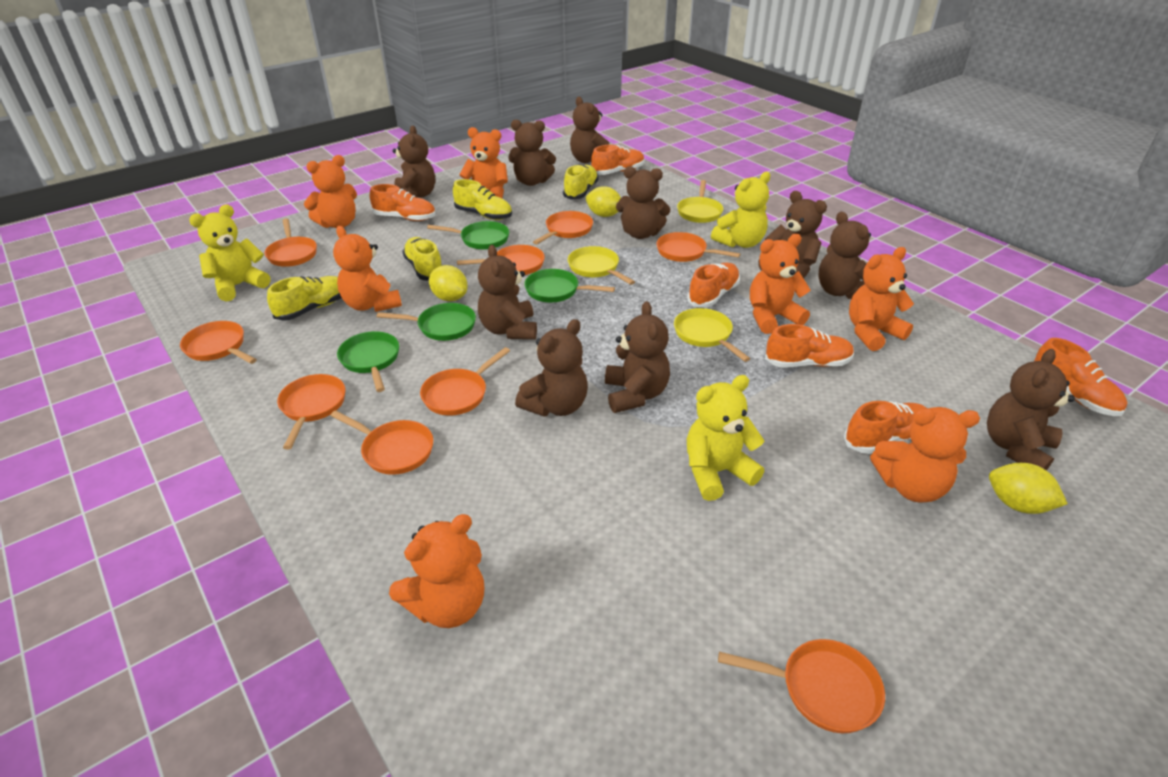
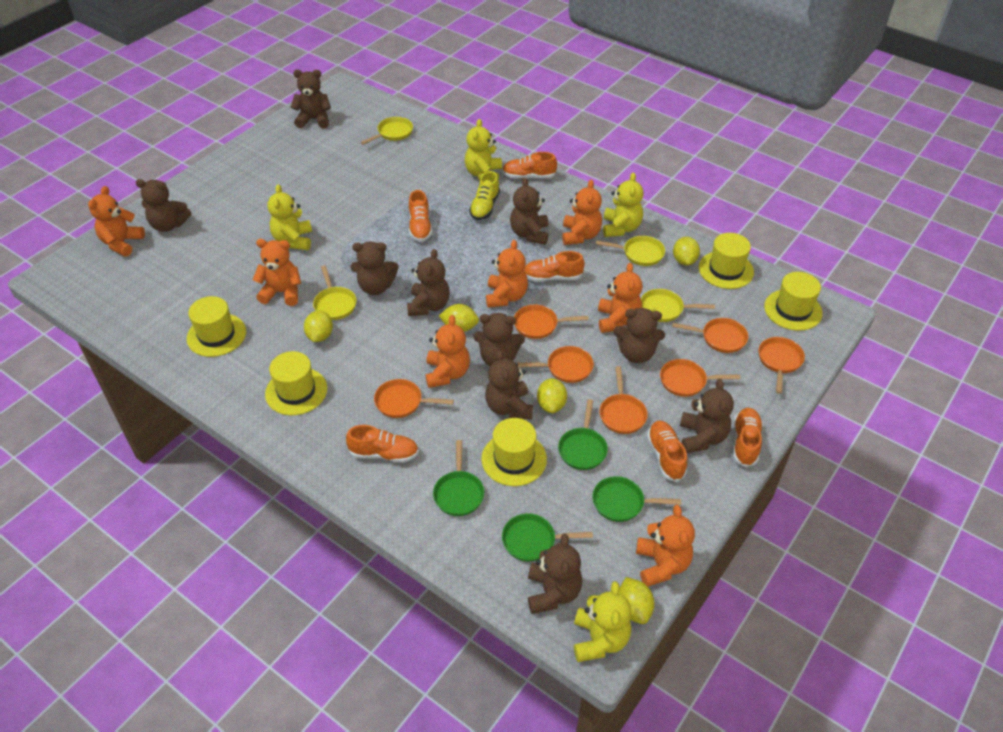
orange pan: [180,321,257,364] [264,218,317,267] [277,374,346,449] [330,410,433,475] [420,347,510,416] [457,245,545,275] [533,211,593,245] [656,232,740,262] [718,639,885,733] = 9 -> [374,379,454,418] [514,304,589,339] [518,346,594,383] [600,366,648,434] [660,359,740,397] [672,318,748,353] [759,337,805,394] = 7
yellow hat: none = 0 -> [187,296,246,357] [265,351,327,415] [481,418,547,486] [699,233,754,289] [764,272,822,331] = 5
yellow lemon: [429,265,468,301] [586,186,621,217] [989,463,1068,514] = 3 -> [304,311,333,342] [439,304,479,332] [537,378,567,413] [619,577,654,624] [673,237,700,266] = 5
yellow pan: [568,246,635,285] [674,308,750,362] [677,180,723,223] = 3 -> [313,265,357,320] [361,117,413,145] [596,236,665,266] [641,289,715,322] = 4
yellow shoe: [267,276,342,321] [402,237,442,280] [453,179,512,220] [563,164,599,199] = 4 -> [469,171,500,220] = 1
yellow teddy bear: [189,204,271,302] [687,375,764,501] [711,172,770,248] = 3 -> [267,184,312,250] [465,119,502,180] [574,581,632,662] [603,172,644,237] = 4

